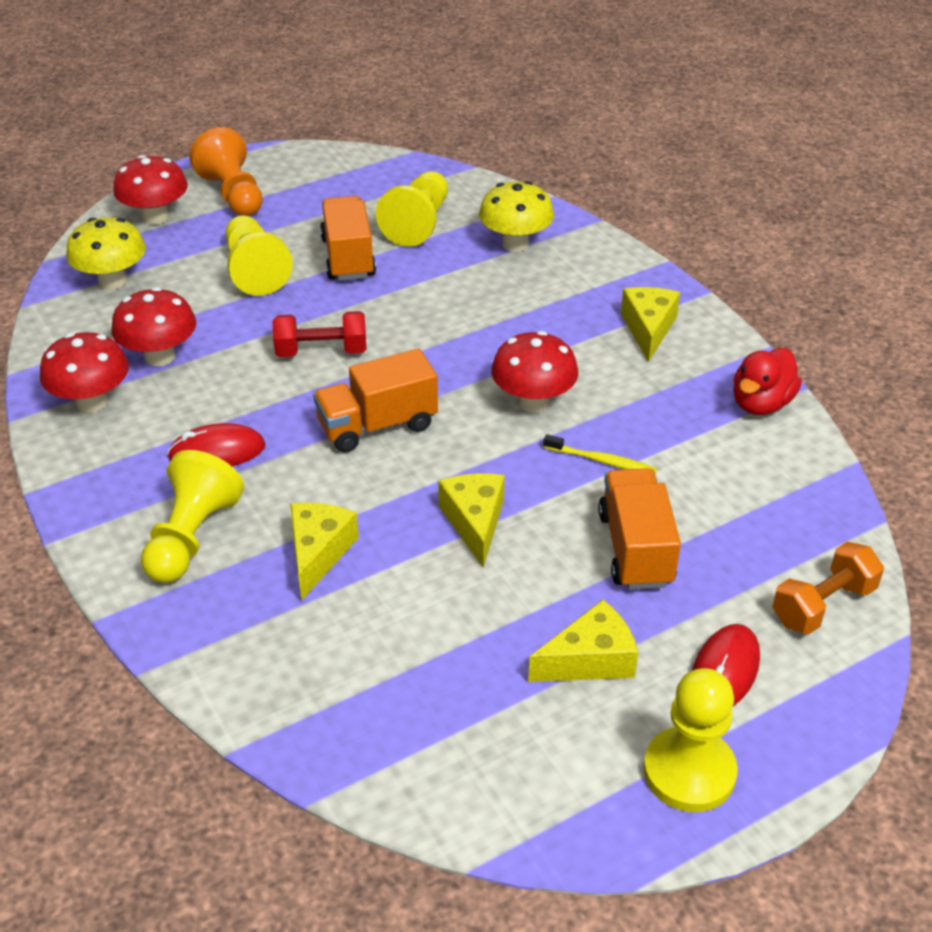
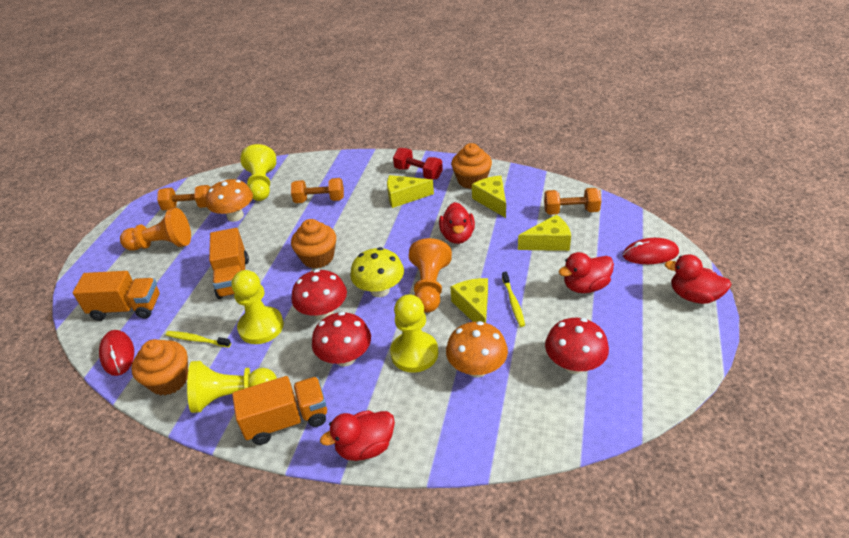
orange cupcake: none = 0 -> [131,339,188,396] [291,219,336,269] [451,143,492,189] = 3
orange dumbbell: [772,542,884,634] = 1 -> [157,185,210,210] [291,178,344,203] [544,188,601,215] = 3
orange mushroom: none = 0 -> [206,179,253,222] [446,321,508,378] = 2
orange pawn: [189,127,263,216] = 1 -> [120,208,191,251] [409,238,452,312] = 2
red duck: [733,348,802,415] = 1 -> [320,411,395,461] [439,202,475,244] [558,252,614,293] [665,254,732,304] = 4
red mushroom: [40,332,129,413] [111,287,196,366] [113,155,188,225] [491,331,578,413] = 4 -> [292,269,347,320] [312,312,371,367] [545,318,609,374] = 3
yellow mushroom: [66,217,146,290] [479,181,554,252] = 2 -> [350,247,404,297] = 1
yellow toothbrush: [543,434,657,475] = 1 -> [166,331,231,348] [502,272,525,327] = 2

